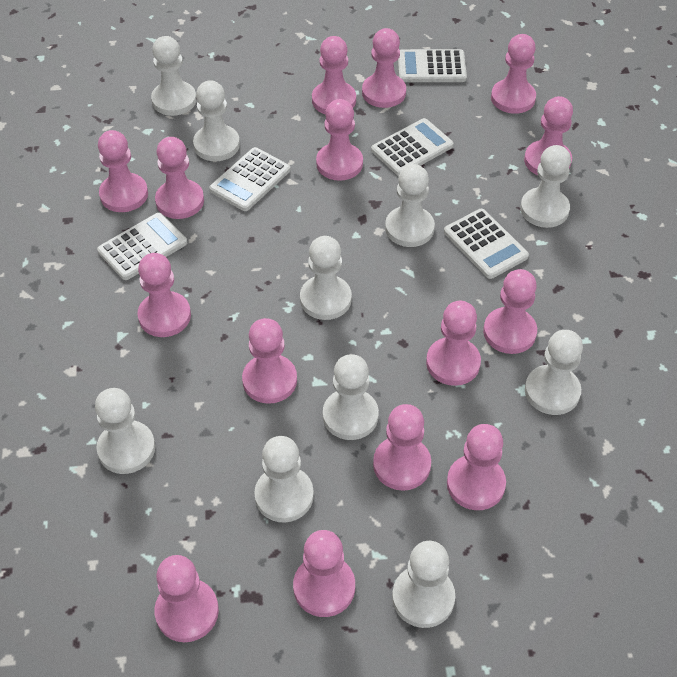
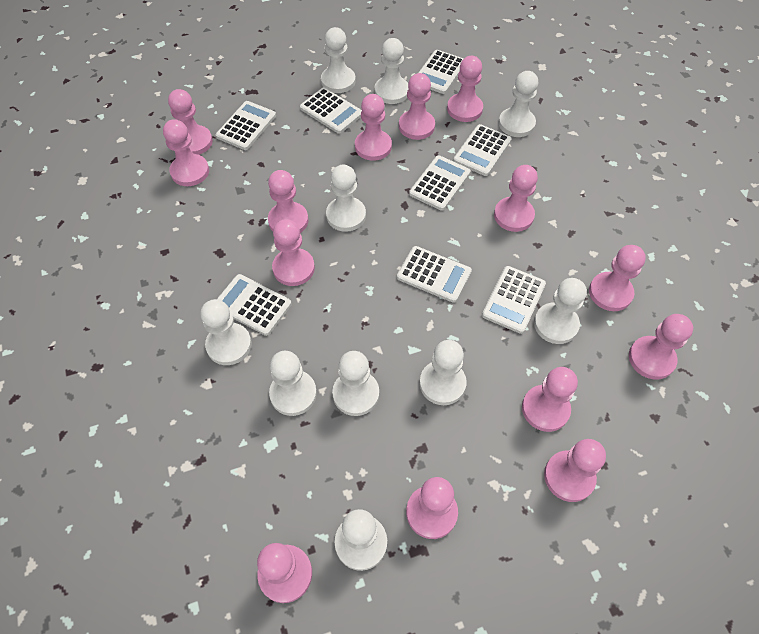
pink pawn: [98,130,148,212] [138,253,191,337] [154,555,219,642] [155,137,204,219] [242,318,297,404] [293,530,355,617] [312,36,356,114] [316,99,363,181] [362,28,406,108] [373,404,431,491] [426,301,481,386] [447,424,506,510] [483,269,537,354] [491,34,536,114] [524,96,573,175] = 15 -> [163,119,209,186] [168,89,213,155] [257,543,312,603] [268,170,309,233] [272,219,315,286] [355,94,392,161] [399,73,435,140] [406,477,458,539] [447,56,483,122] [494,165,538,232] [522,367,578,432] [544,439,606,502] [589,245,646,311] [629,314,693,380] = 14
white calculator: [97,213,187,280] [209,147,290,211] [371,118,453,176] [398,49,467,82] [444,209,529,279] = 5 -> [216,101,276,150] [217,274,292,336] [300,88,362,134] [397,246,472,303] [409,155,471,211] [418,50,464,94] [453,124,512,176] [482,266,546,334] = 8

